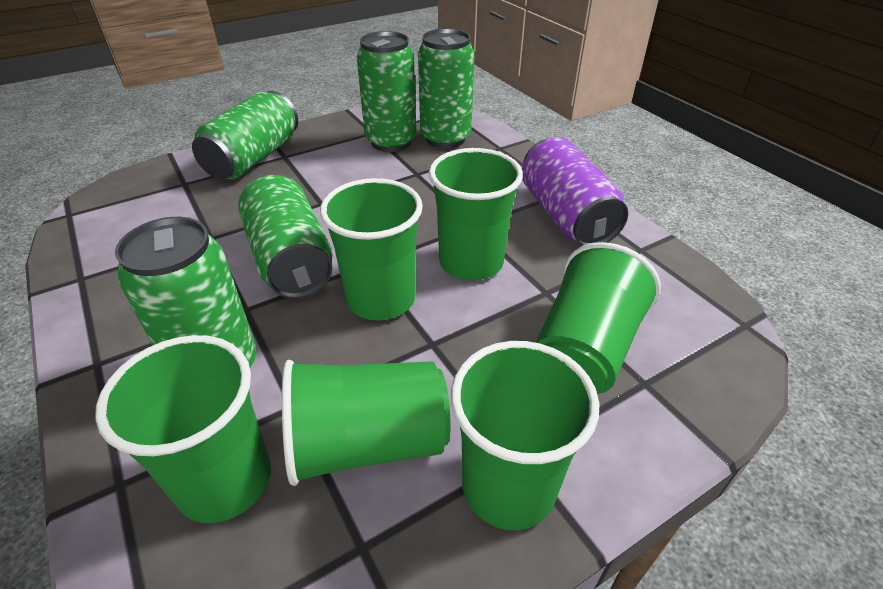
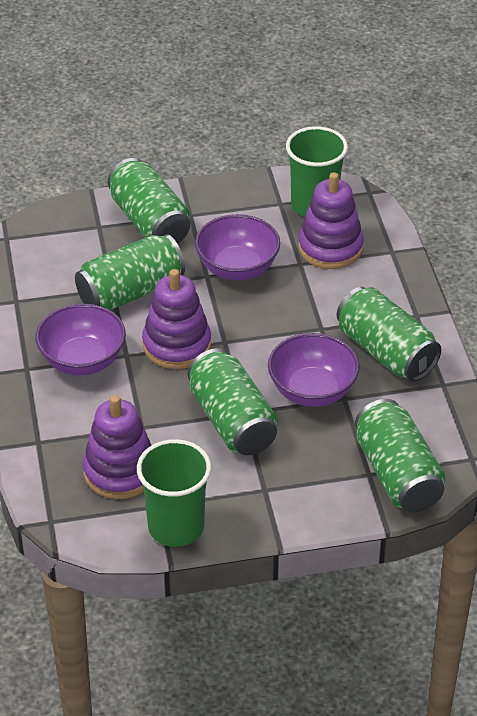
green cup: [95,335,271,523] [282,360,451,486] [320,178,423,321] [429,148,523,281] [451,341,599,530] [536,242,661,394] = 6 -> [137,439,211,547] [286,126,348,217] = 2
purple bowl: none = 0 -> [35,304,126,375] [195,214,280,280] [268,333,360,407] = 3
purple can: [522,137,628,246] = 1 -> none = 0
purple stacking toy: none = 0 -> [83,395,152,499] [142,269,211,369] [298,172,364,269] = 3

